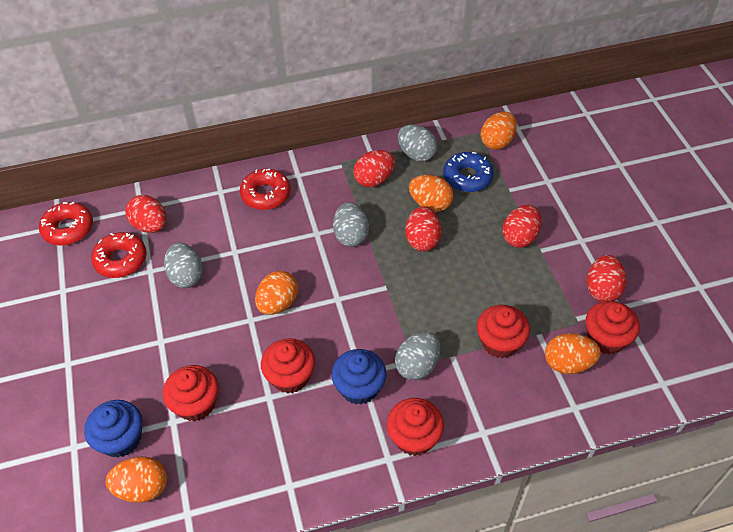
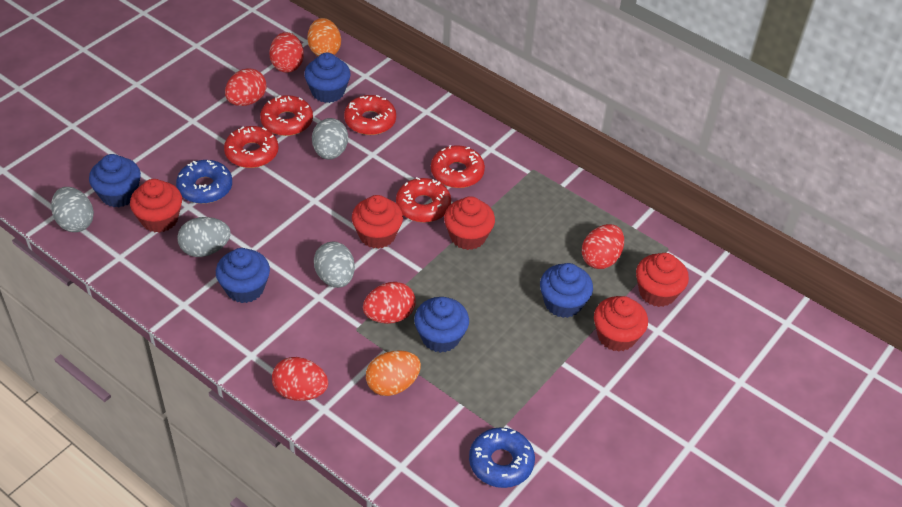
blue cupcake: [84,400,142,458] [331,349,387,405] = 2 -> [89,154,141,208] [216,248,270,303] [304,53,350,103] [414,297,469,353] [540,263,593,318] = 5
blue donut: [443,152,494,192] = 1 -> [176,160,232,204] [469,427,535,488] = 2
orange egg: [106,456,167,503] [255,271,298,315] [409,175,453,212] [481,112,517,150] [545,333,601,374] = 5 -> [307,18,341,56] [366,350,421,396] = 2
red donut: [39,202,93,246] [91,232,147,278] [240,169,291,210] = 3 -> [224,126,278,168] [260,95,313,136] [344,95,396,135] [396,177,451,223] [431,145,485,188] = 5

